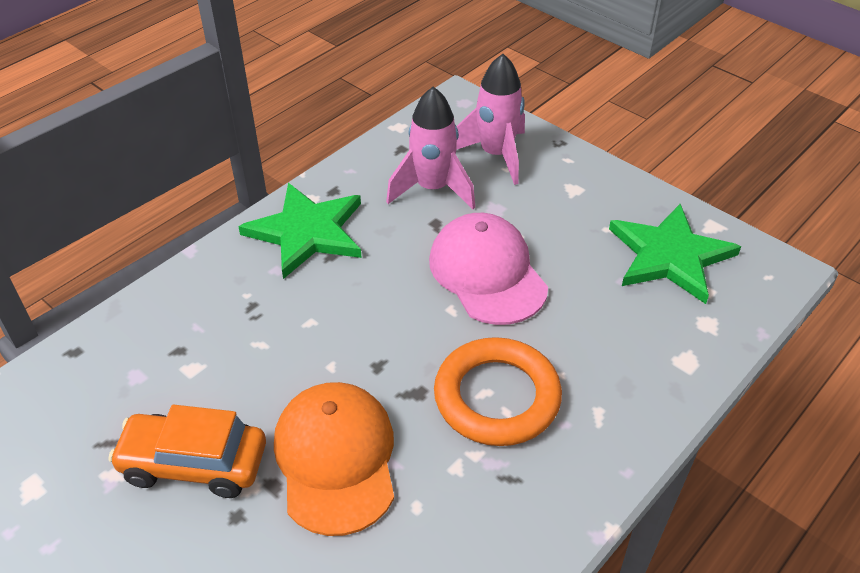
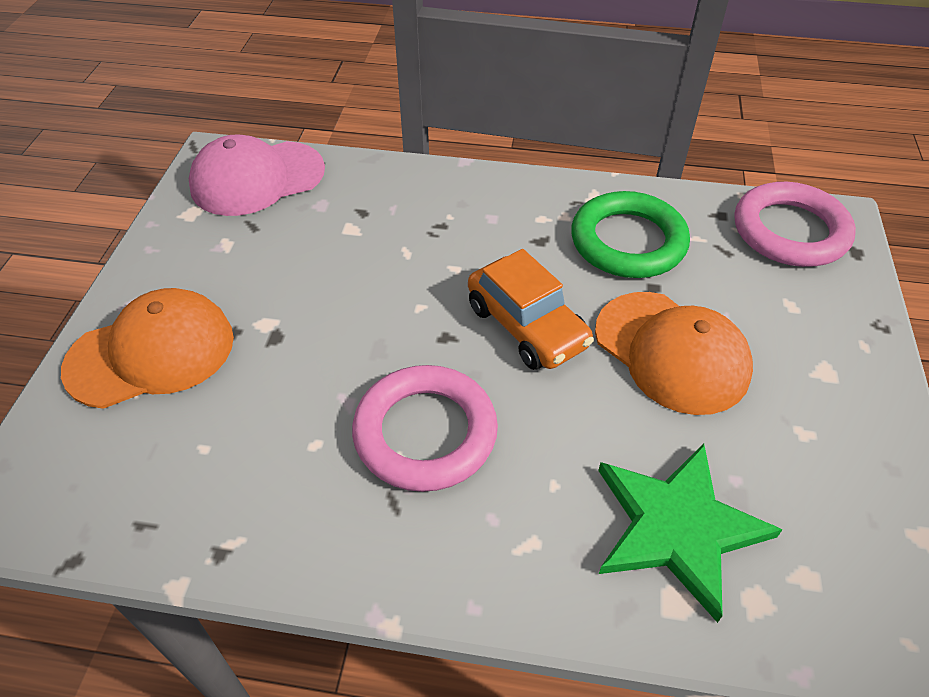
green ring: none = 0 -> [571,191,690,278] = 1
green star: [238,183,362,279] [609,204,741,304] = 2 -> [598,444,783,623] = 1
orange cap: [274,382,394,536] = 1 -> [61,288,234,409] [595,292,753,415] = 2
orange ring: [434,337,562,446] = 1 -> none = 0
pink ring: none = 0 -> [352,365,498,492] [735,182,856,267] = 2
pink rocket: [386,87,475,209] [456,54,525,185] = 2 -> none = 0

